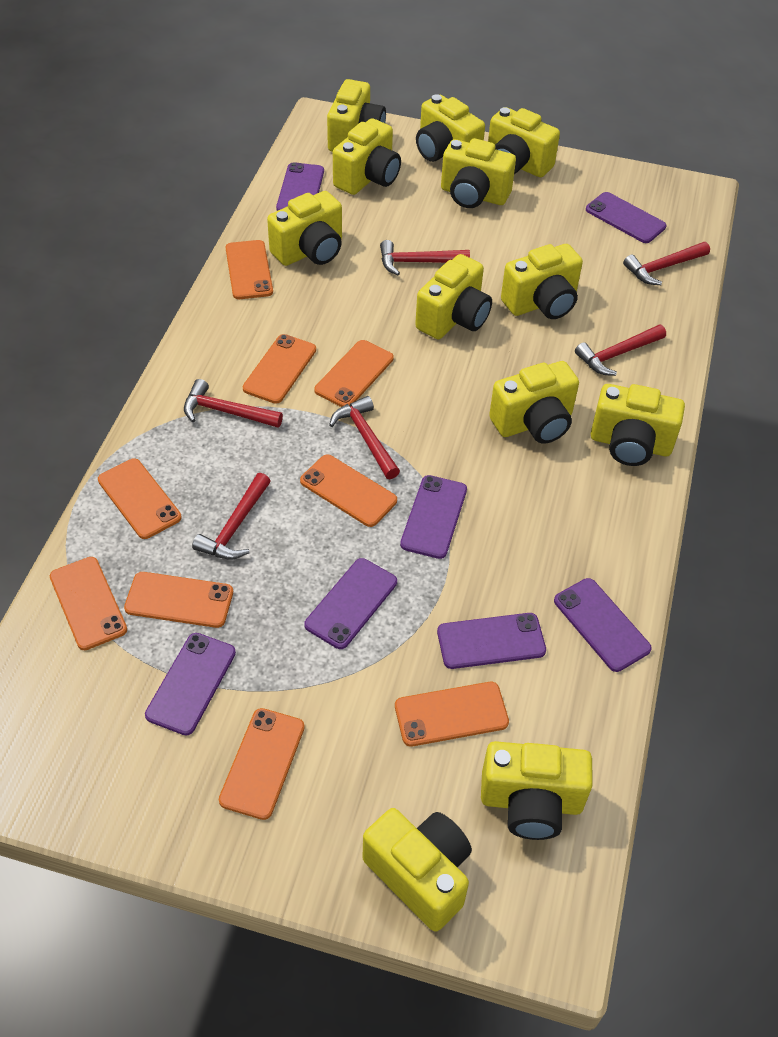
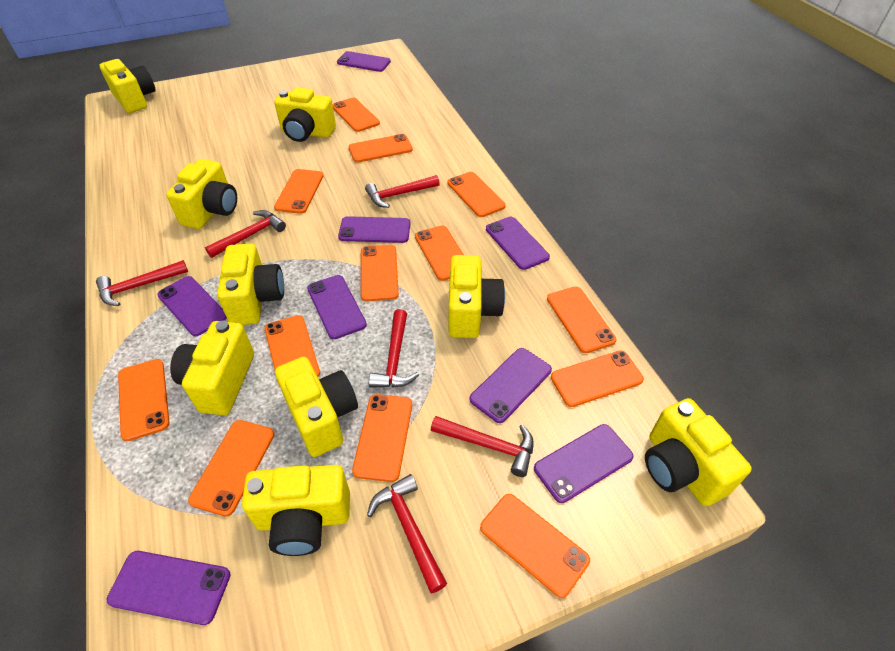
orange phone: [50,557,127,650] [98,458,182,539] [124,572,233,628] [219,708,305,820] [225,240,273,299] [243,334,316,404] [300,455,397,527] [314,340,394,407] [395,682,509,747] = 9 -> [118,359,170,441] [188,420,275,517] [264,315,320,384] [274,169,323,214] [333,98,380,132] [349,134,412,163] [352,394,412,482] [361,245,399,301] [415,225,464,281] [448,172,506,217] [480,494,590,598] [547,286,616,353] [551,350,644,407] = 13
purple phone: [145,633,236,735] [276,162,324,211] [304,558,397,649] [400,475,467,559] [437,613,546,669] [554,578,652,672] [586,192,666,243] = 7 -> [107,551,231,625] [157,276,227,336] [307,275,367,339] [337,51,391,72] [338,216,410,243] [469,348,552,423] [486,217,550,270] [534,424,634,503] = 8
yellow camera: [267,191,342,266] [327,79,386,152] [333,118,401,195] [363,808,472,932] [415,254,492,339] [416,94,485,162] [441,138,516,208] [481,741,593,840] [488,107,560,177] [489,361,579,444] [501,244,583,319] [591,384,685,466] = 12 -> [99,59,156,113] [166,159,237,229] [170,320,254,415] [217,244,284,325] [242,465,350,556] [274,87,336,142] [275,357,358,457] [449,255,505,338] [645,398,752,506] = 9

